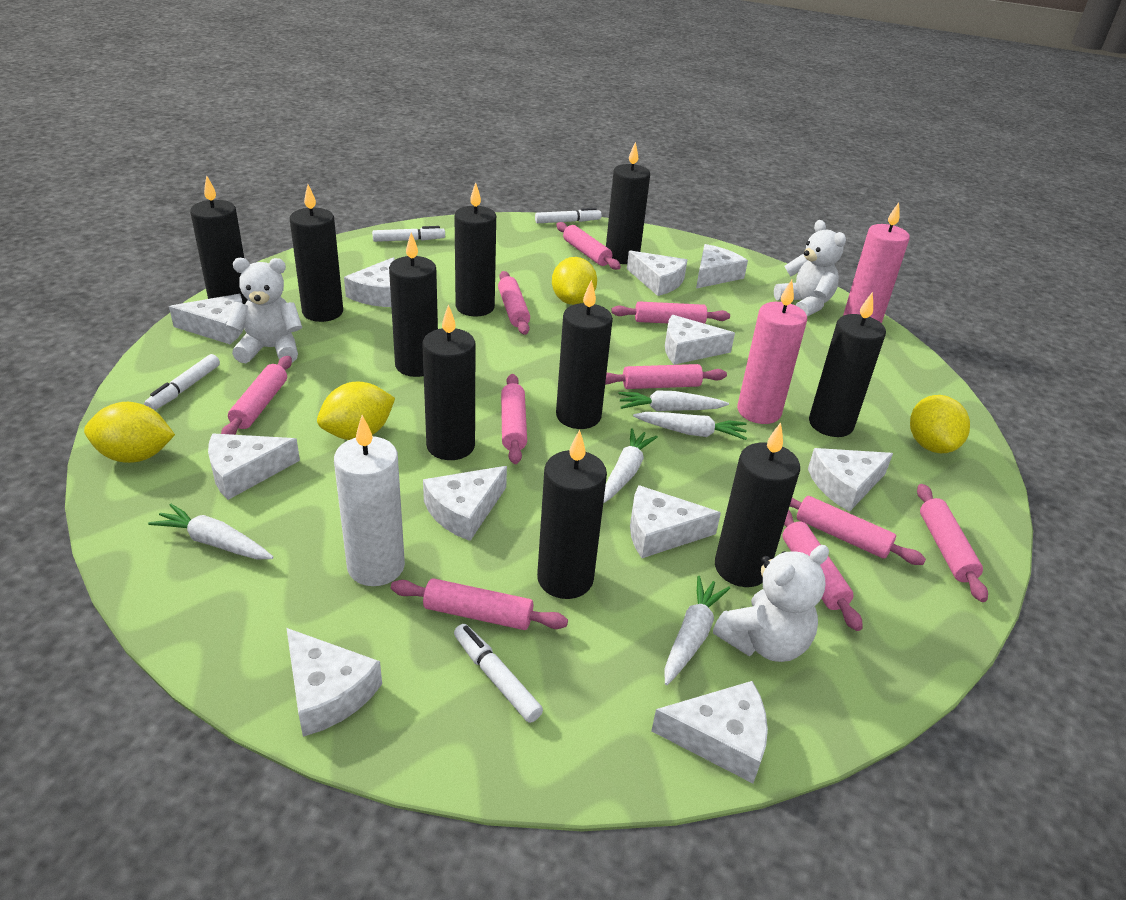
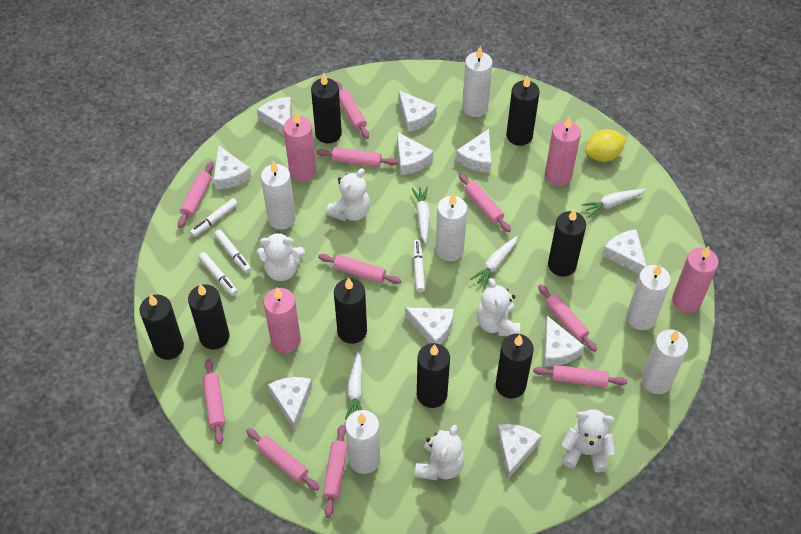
black candle: [190,175,248,304] [290,184,343,322] [389,233,438,377] [423,304,475,460] [454,182,496,317] [537,430,607,599] [556,280,613,429] [606,142,650,264] [715,422,800,587] [809,292,886,437] = 10 -> [140,294,184,360] [188,284,230,350] [311,73,342,143] [334,278,367,344] [417,343,450,408] [496,334,534,399] [506,75,540,146] [548,209,586,277] = 8
pink candle: [737,280,807,424] [843,202,910,323] = 2 -> [264,288,301,353] [284,112,316,182] [545,116,581,186] [672,246,719,313] = 4
white candle: [334,415,405,586] = 1 -> [261,161,296,230] [345,410,381,474] [435,193,467,261] [462,46,493,117] [627,264,671,330] [641,329,688,394] = 6
white carrot: [148,504,274,559] [603,428,658,503] [618,391,729,411] [633,412,747,440] [664,576,730,685] = 5 -> [345,352,362,419] [411,187,430,243] [471,236,518,288] [582,189,645,217] = 4
white cheese: [169,294,244,344] [208,433,300,500] [286,628,382,737] [344,257,394,307] [423,466,507,541] [627,250,687,296] [630,485,721,558] [651,681,768,783] [665,315,735,365] [696,244,748,289] [808,448,893,512] = 11 -> [213,145,252,190] [257,97,292,135] [268,377,312,430] [397,132,434,175] [399,91,437,132] [405,307,454,344] [455,129,491,173] [497,424,542,479] [544,316,585,367] [602,230,647,274] = 10
white teddy bear: [226,258,302,363] [713,545,829,662] [774,220,846,317] = 3 -> [256,232,305,281] [326,168,370,221] [415,425,464,480] [476,278,520,336] [561,409,615,473] = 5
yellow lemon: [84,402,175,463] [317,382,395,440] [552,257,597,305] [910,395,970,453] = 4 -> [585,129,626,162] = 1

